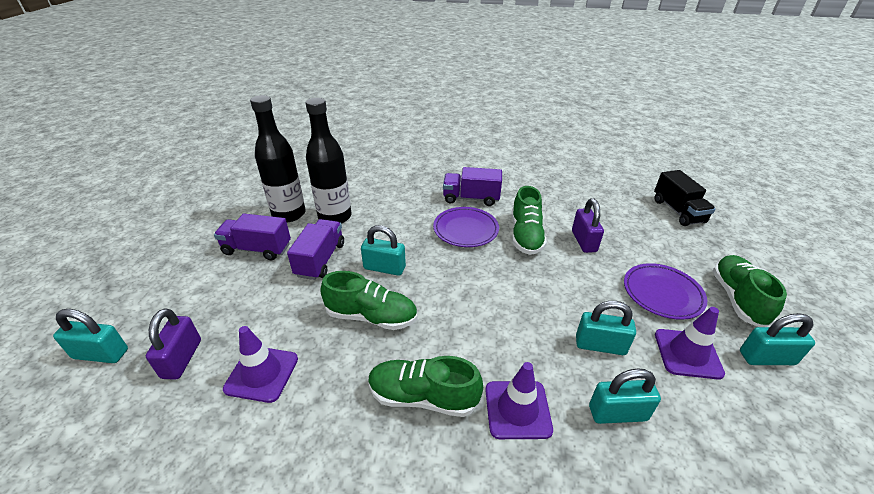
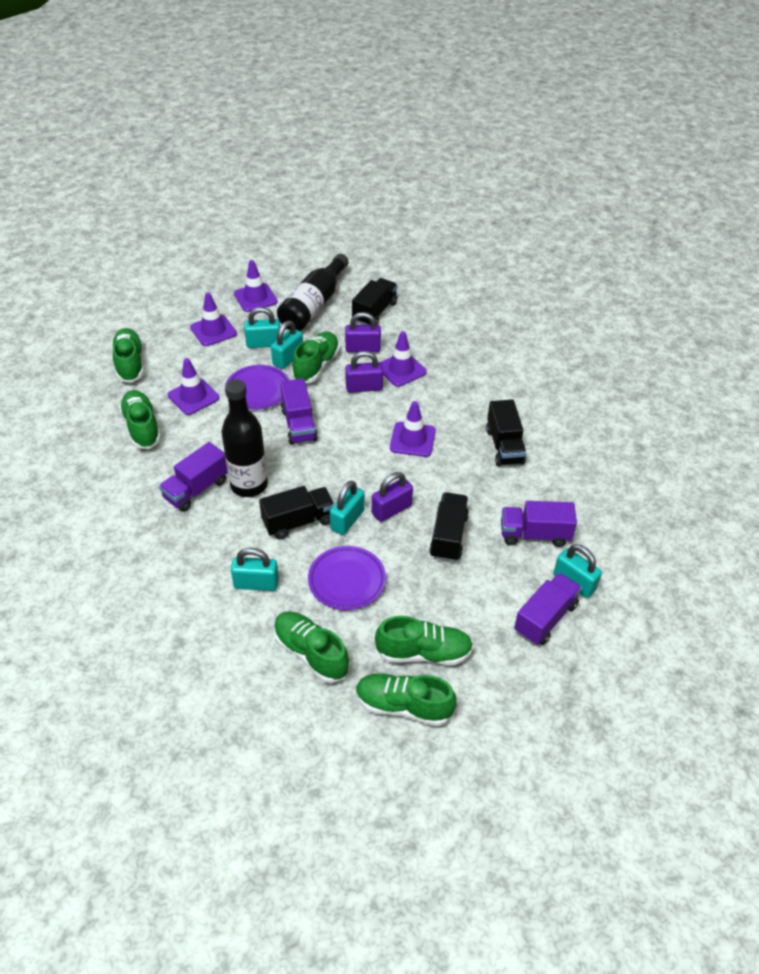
black truck: [654,170,715,226] = 1 -> [259,486,335,539] [352,278,397,325] [429,492,469,562] [486,399,526,466] = 4
green shoe: [320,271,417,330] [368,356,483,417] [512,186,547,255] [713,255,787,327] = 4 -> [111,328,144,383] [119,390,161,449] [274,611,350,683] [292,332,340,383] [356,673,457,726] [375,616,473,665] = 6
purple padlock: [146,308,201,380] [572,198,604,253] = 2 -> [345,312,381,352] [345,351,383,393] [372,472,413,522] = 3
purple traffic cone: [223,326,298,403] [485,362,553,439] [655,307,725,380] = 3 -> [168,358,219,415] [190,293,237,346] [234,260,278,312] [380,331,427,387] [390,401,436,457] = 5
purple truck: [214,214,291,260] [287,219,344,280] [443,167,502,206] = 3 -> [159,442,228,512] [280,378,318,445] [501,501,577,547] [514,573,582,645] = 4

